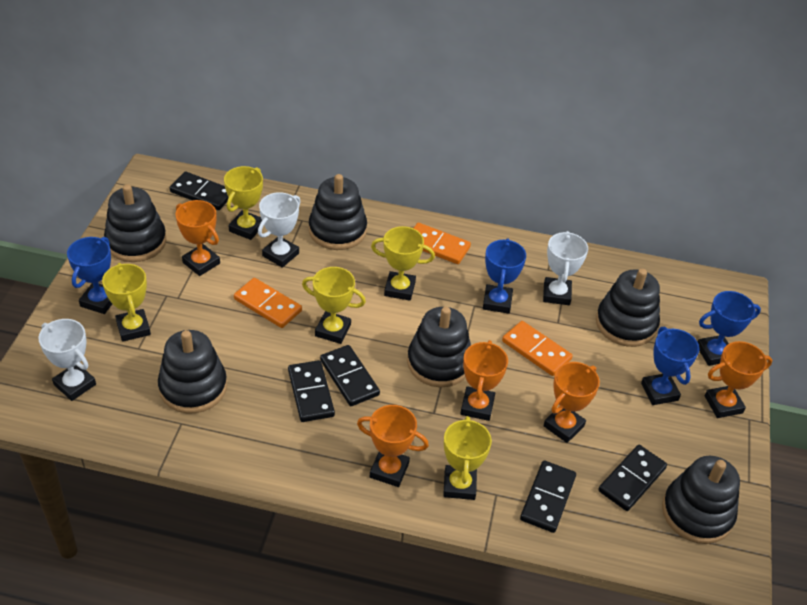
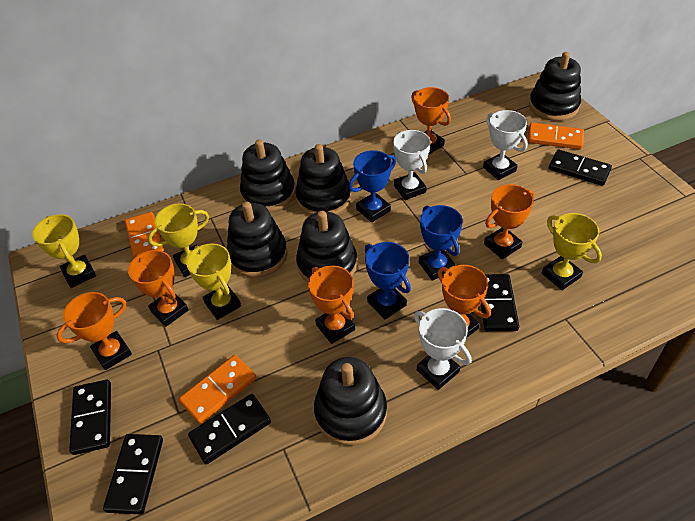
blue trophy: [67,237,112,314] [483,238,526,314] [641,327,699,405] [698,291,761,366] = 4 -> [349,150,396,222] [365,242,411,319] [419,205,463,281] = 3
orange trophy: [175,200,220,276] [357,405,429,487] [460,340,508,421] [543,362,600,443] [705,341,772,418] = 5 -> [56,292,132,370] [128,250,189,327] [308,265,355,344] [411,87,451,155] [438,265,491,338] [484,184,534,259] = 6
yellow trophy: [102,263,151,342] [224,166,263,240] [302,267,366,344] [371,226,435,301] [443,416,492,500] = 5 -> [32,214,96,288] [148,204,209,277] [186,243,241,320] [542,213,602,290] = 4

